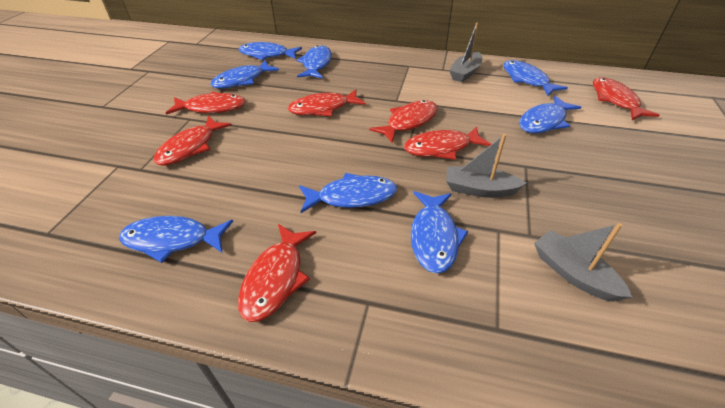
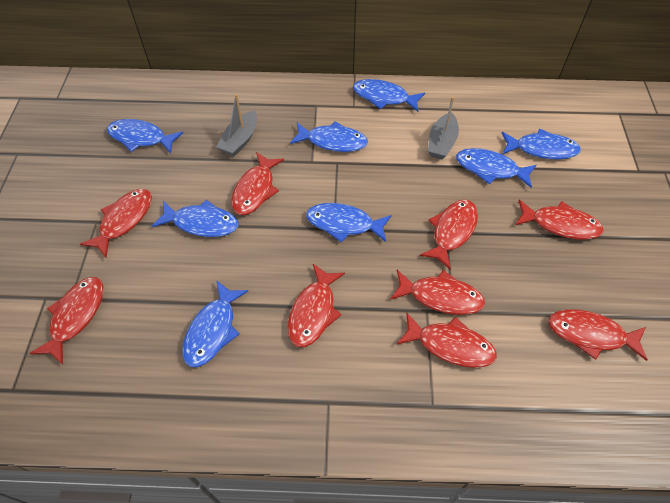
grey boat: [446,134,526,198] [449,23,482,82] [534,223,632,302] = 3 -> [217,94,257,156] [428,96,459,159] = 2
red fish: [154,116,232,166] [166,92,246,115] [238,224,316,322] [288,89,366,116] [369,100,438,143] [404,127,491,160] [593,77,660,120] = 7 -> [29,277,103,365] [80,189,152,258] [231,152,284,215] [287,264,345,347] [390,270,485,315] [397,313,497,368] [420,200,478,270] [515,200,604,240] [548,309,648,361] = 9

